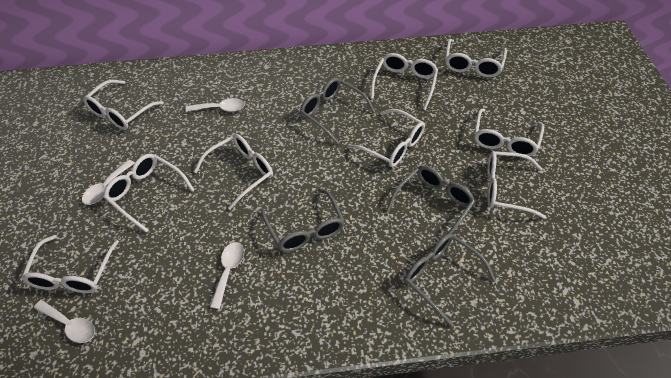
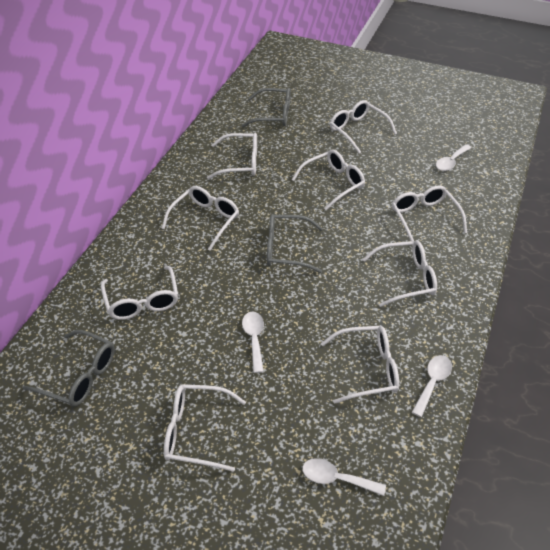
grey glasses: [261,189,344,252] [300,78,375,145] [386,165,475,235] [404,234,496,327] = 4 -> [22,330,115,407] [241,88,291,127] [267,214,323,273] = 3

